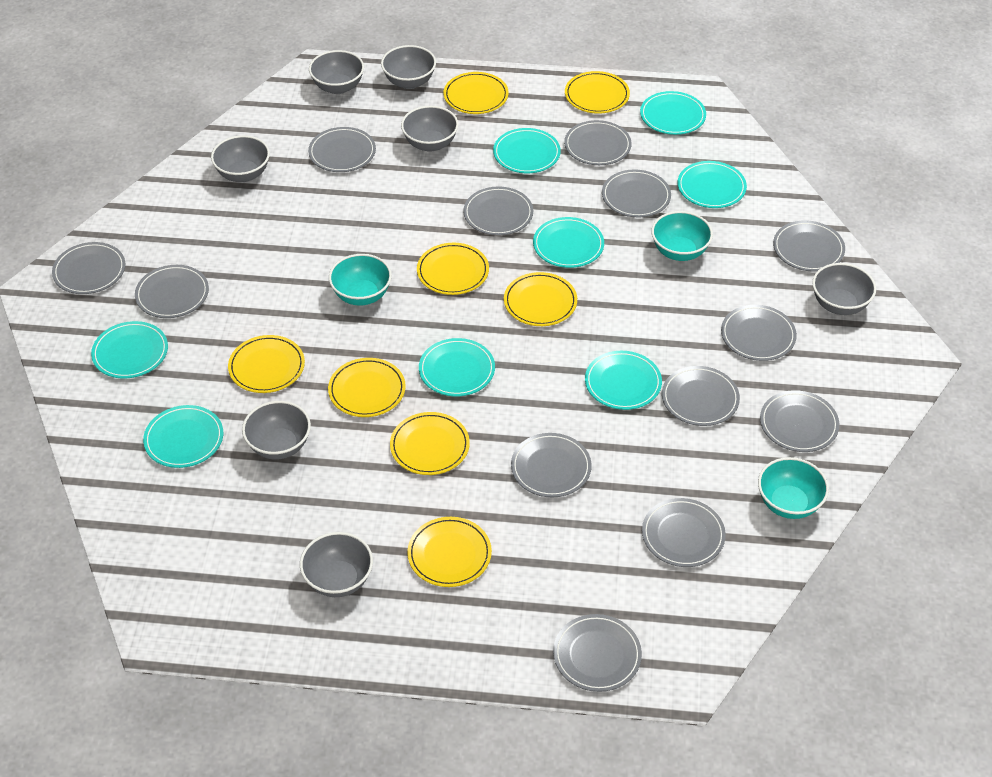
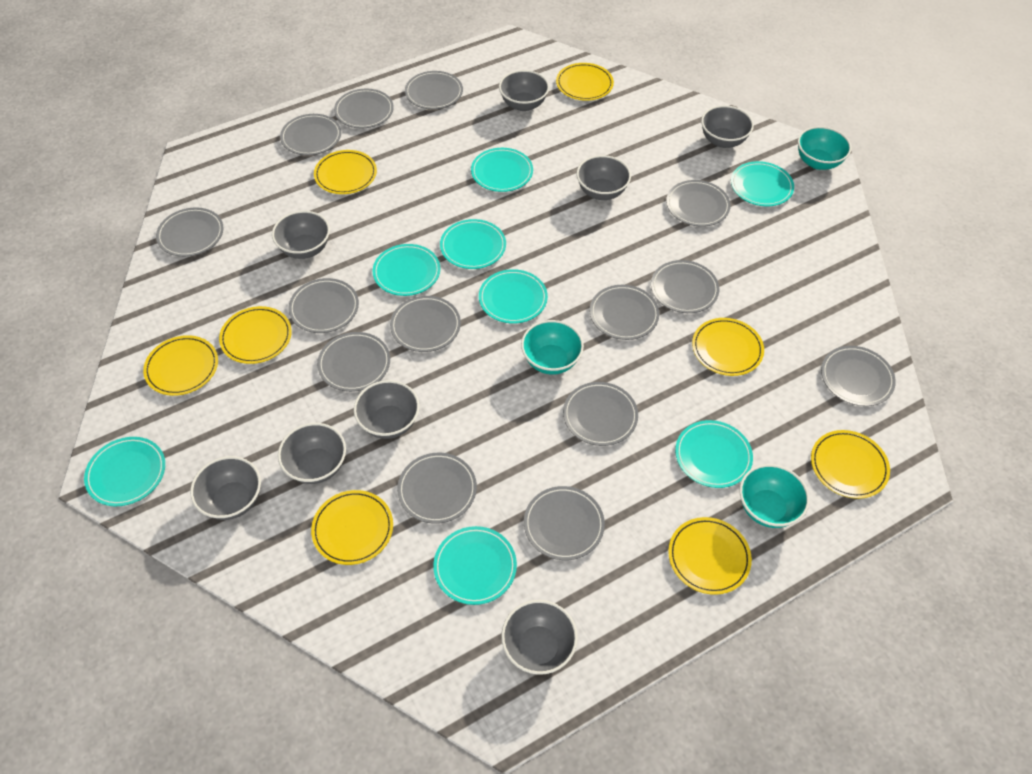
grey bowl: [211,135,270,182] [242,401,311,459] [300,532,373,597] [309,50,364,94] [381,45,436,89] [401,106,458,152] [812,263,876,315] = 7 -> [190,456,261,520] [272,211,330,259] [278,423,346,484] [354,380,419,439] [499,70,549,111] [501,600,578,675] [577,155,631,200] [701,105,754,148] = 8
grey plate: [52,242,125,294] [135,265,209,318] [308,127,376,172] [463,186,533,236] [511,433,592,497] [553,614,642,692] [564,120,632,165] [602,170,671,217] [642,498,726,567] [662,366,740,426] [721,305,797,361] [760,390,839,452] [773,221,845,271] = 13 -> [156,207,224,257] [280,114,341,155] [288,278,359,333] [317,332,390,392] [334,89,394,128] [390,296,461,352] [397,453,477,524] [405,71,463,109] [524,486,605,560] [563,382,638,446] [590,285,659,340] [651,260,719,313] [666,180,731,227] [821,346,896,406] = 14

